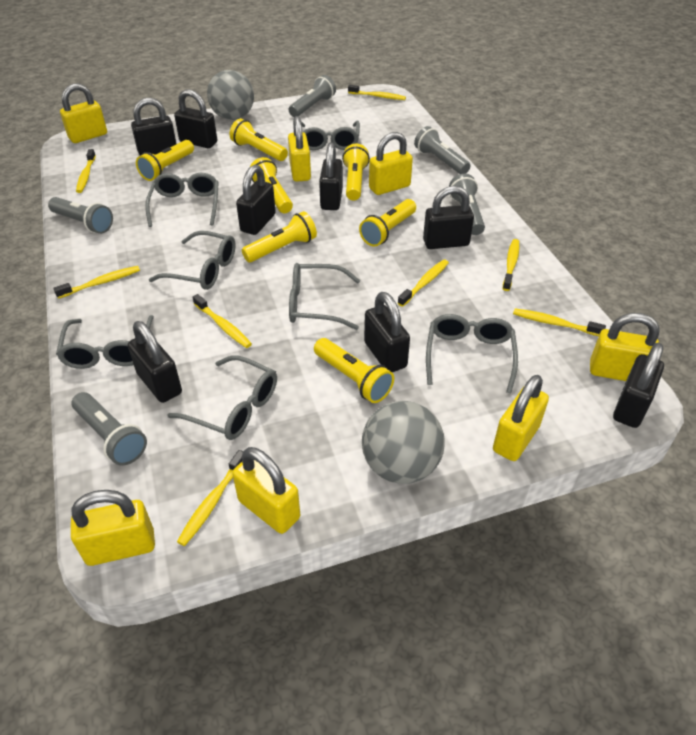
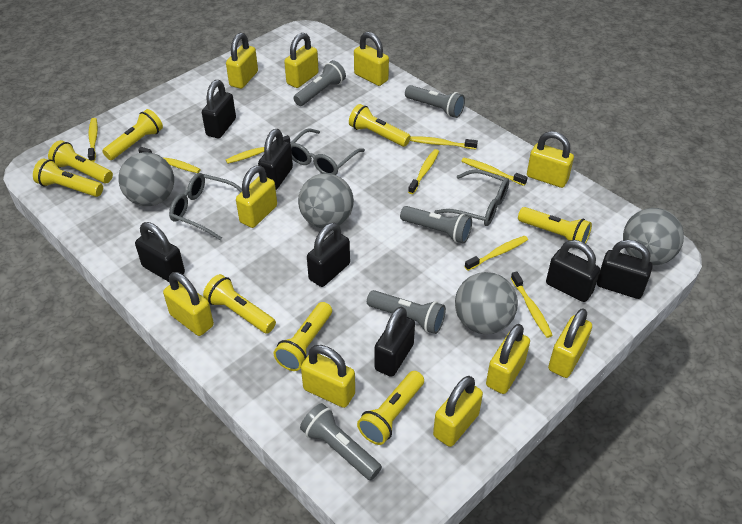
black padlock: [128,321,182,403] [131,98,177,156] [174,89,217,148] [236,165,276,235] [319,142,343,210] [364,292,410,372] [423,186,474,249] [613,343,664,428] = 8 -> [135,222,185,282] [202,80,236,138] [258,129,293,190] [307,223,350,287] [374,307,415,377] [546,240,600,302] [597,240,653,299] = 7
grey ball: [207,70,254,120] [362,401,444,484] = 2 -> [118,152,174,206] [298,173,354,228] [455,272,518,334] [623,208,684,266] = 4
grey glasses: [56,315,154,369] [145,173,219,227] [149,231,236,290] [167,355,277,440] [289,263,360,330] [301,121,360,150] [426,314,518,393] = 7 -> [169,173,242,240] [290,128,365,175] [434,170,509,226] = 3
yellow flashlight: [136,140,194,181] [230,119,288,161] [242,211,317,262] [250,157,293,213] [314,338,394,403] [342,144,370,201] [359,199,416,247] = 7 -> [33,158,103,197] [48,140,113,183] [103,109,163,160] [203,274,276,333] [274,302,332,371] [349,104,411,147] [357,371,424,445] [518,207,592,244] = 8
yellow padlock: [60,83,107,143] [71,490,155,566] [232,447,300,534] [288,116,311,182] [369,132,413,195] [493,375,549,461] [590,313,660,381] = 7 -> [163,272,214,336] [226,33,258,89] [236,165,277,228] [284,33,319,88] [301,345,355,408] [354,32,389,86] [433,376,483,447] [486,324,530,394] [527,131,574,188] [548,308,592,378] = 10

